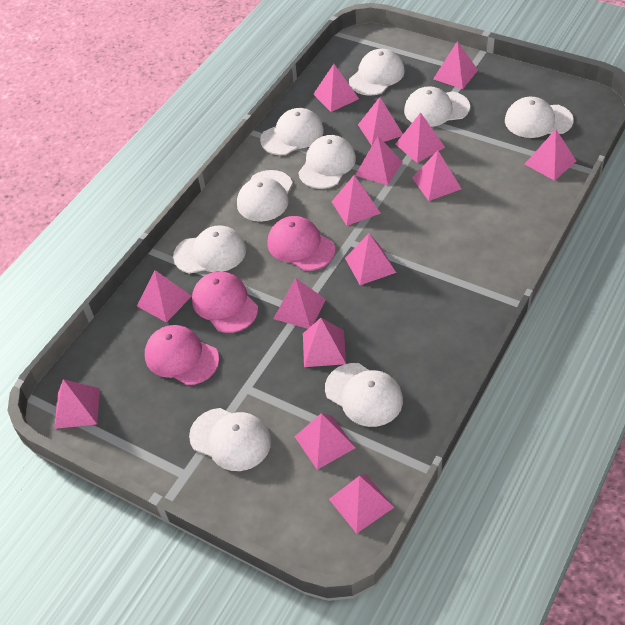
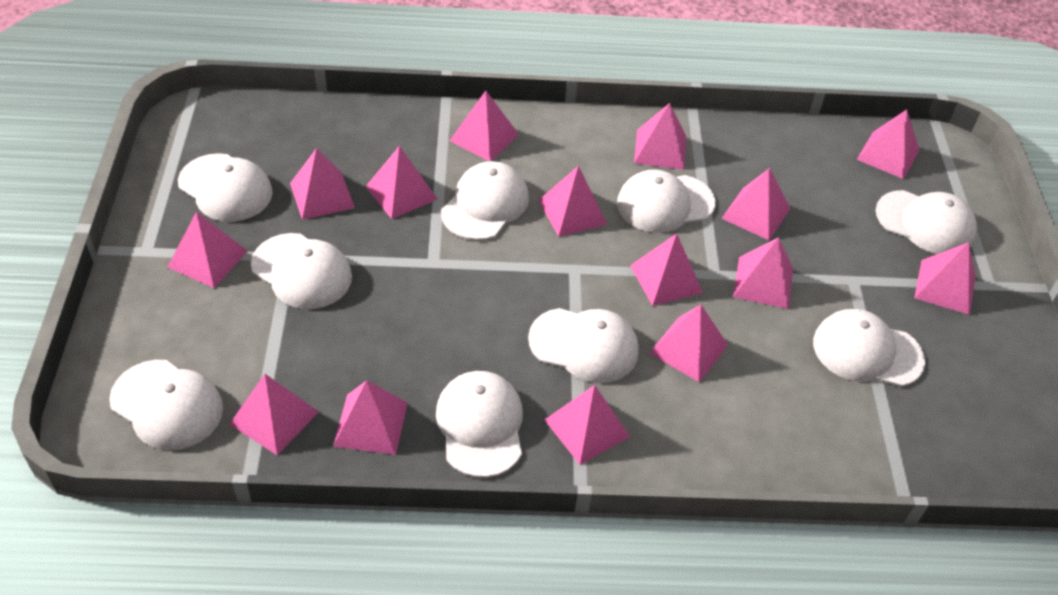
pink cap: [145,325,219,385] [192,271,258,333] [267,216,335,271] = 3 -> none = 0

